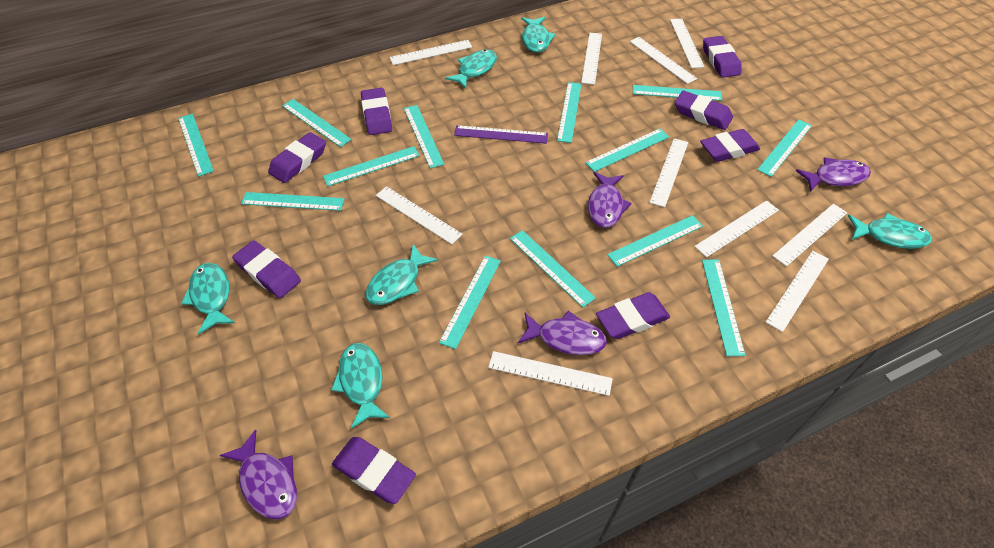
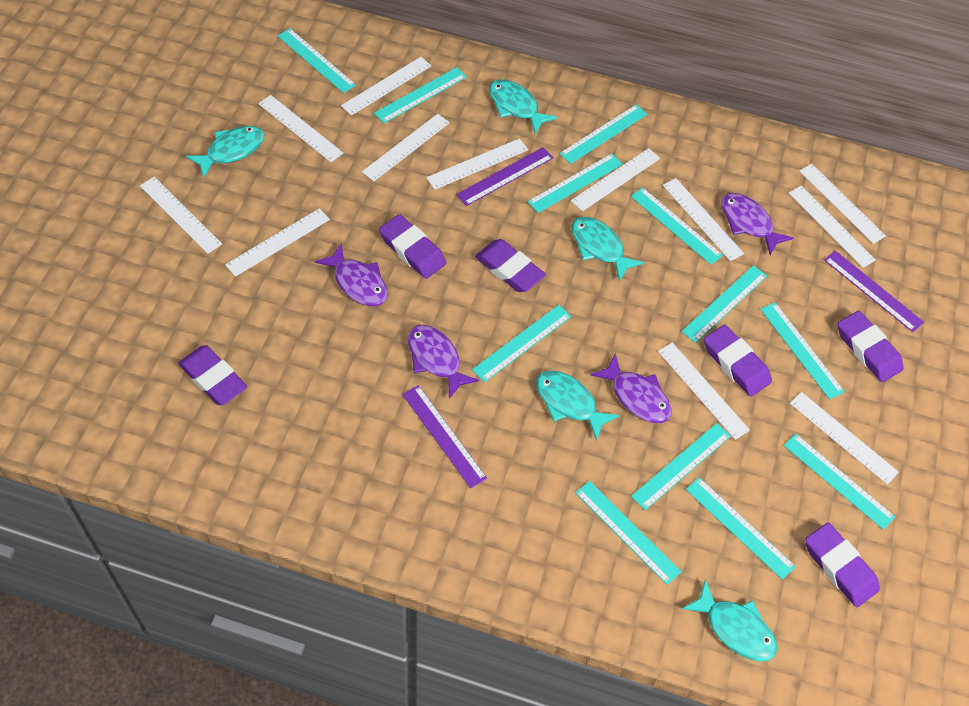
purple eraser: [232,240,301,298] [268,132,326,183] [332,437,416,504] [361,88,392,135] [596,292,670,339] [675,91,733,130] [700,129,760,162] [703,36,742,78] = 8 -> [178,345,247,405] [379,214,446,279] [475,239,546,292] [704,325,772,397] [805,523,880,607] [838,311,904,382] = 6
purple ruler: [454,125,548,144] = 1 -> [402,385,487,488] [456,147,553,206] [824,250,924,332] = 3
turquoise fish: [181,263,235,335] [331,343,390,429] [366,244,438,305] [445,50,497,89] [521,17,556,53] [848,213,932,249] = 6 -> [186,126,264,178] [489,79,557,134] [536,371,620,441] [571,217,644,281] [682,579,777,662] = 5
turquoise ruler: [178,114,214,176] [241,192,344,211] [282,99,352,147] [323,146,420,186] [404,105,444,168] [439,256,501,349] [510,230,596,307] [557,82,581,143] [585,129,669,172] [607,215,703,267] [633,85,722,101] [702,260,745,356] [757,119,812,177] = 13 -> [278,28,356,93] [374,67,467,123] [472,305,571,382] [528,153,622,213] [559,104,647,164] [575,481,681,585] [631,187,723,265] [631,423,731,510] [682,265,767,343] [686,477,796,580] [760,302,845,399] [784,434,895,530] = 12
white ruler: [376,186,463,244] [389,40,472,65] [488,351,613,396] [581,33,602,85] [630,37,697,84] [649,138,688,207] [670,19,704,68] [694,200,779,257] [766,251,829,332] [773,204,847,266] = 10 -> [140,177,222,254] [225,208,330,277] [258,95,343,162] [341,57,431,116] [362,114,450,181] [426,138,528,190] [571,148,660,212] [658,343,750,440] [663,178,744,261] [789,186,876,268] [790,392,899,484] [799,164,886,244] = 12

